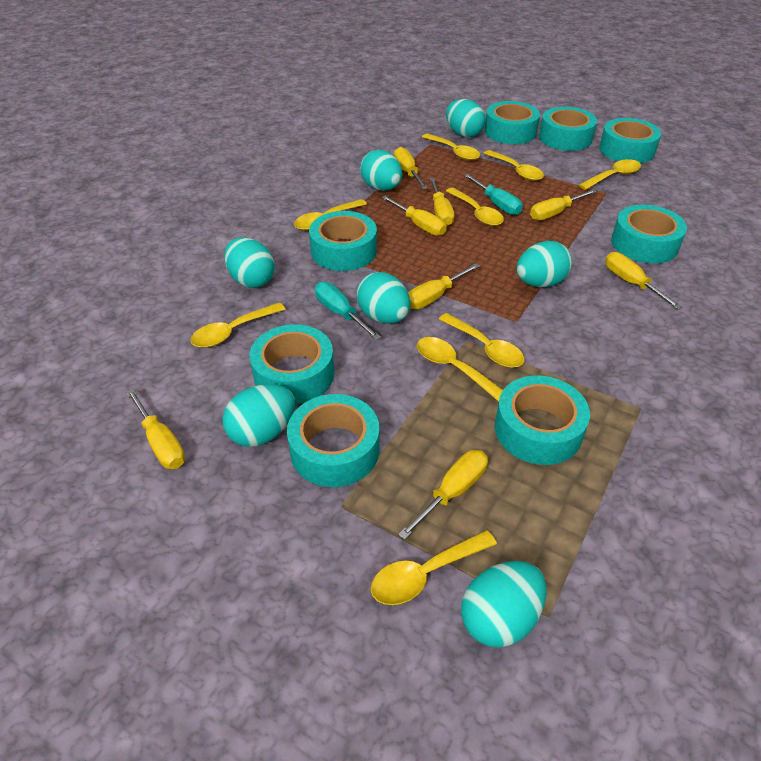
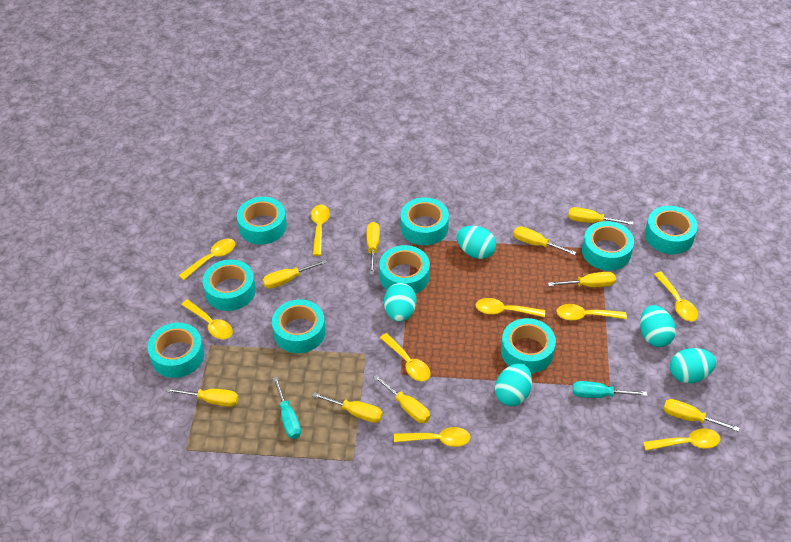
turquoise egg: [222,384,295,447] [224,237,275,288] [356,272,410,324] [360,150,402,191] [446,99,485,137] [461,561,547,648] [516,241,572,287] = 7 -> [384,283,417,322] [456,226,496,259] [495,363,532,406] [640,305,676,347] [670,348,716,383] = 5
turquoise tape: [250,324,334,404] [287,394,380,487] [309,211,377,271] [484,101,540,144] [495,375,590,465] [539,107,597,151] [599,118,661,163] [611,205,687,264] = 8 -> [147,323,204,378] [202,259,256,311] [237,197,287,245] [272,299,326,353] [379,245,430,294] [400,197,449,245] [501,318,556,373] [582,221,634,271] [645,206,698,254] = 9
yellow screwdriver: [126,388,185,469] [381,196,447,236] [394,147,428,190] [398,450,488,540] [408,263,480,309] [429,178,454,226] [530,189,597,221] [605,252,682,310] = 8 -> [166,388,239,407] [263,260,327,289] [312,392,383,423] [367,222,380,274] [373,375,430,423] [513,226,576,255] [548,272,616,287] [568,207,633,225] [663,399,740,432] = 9

